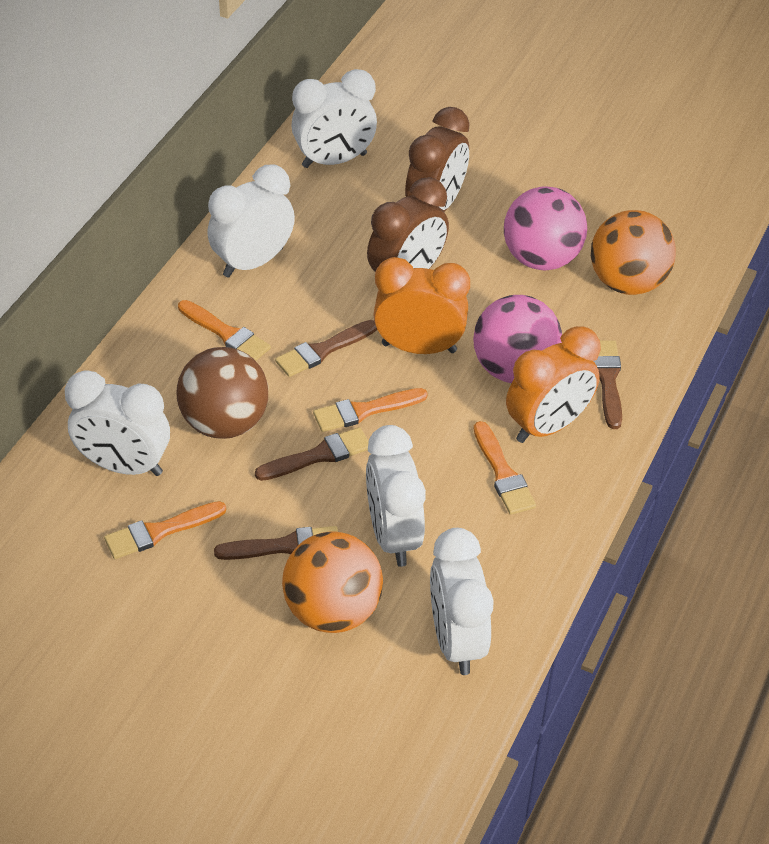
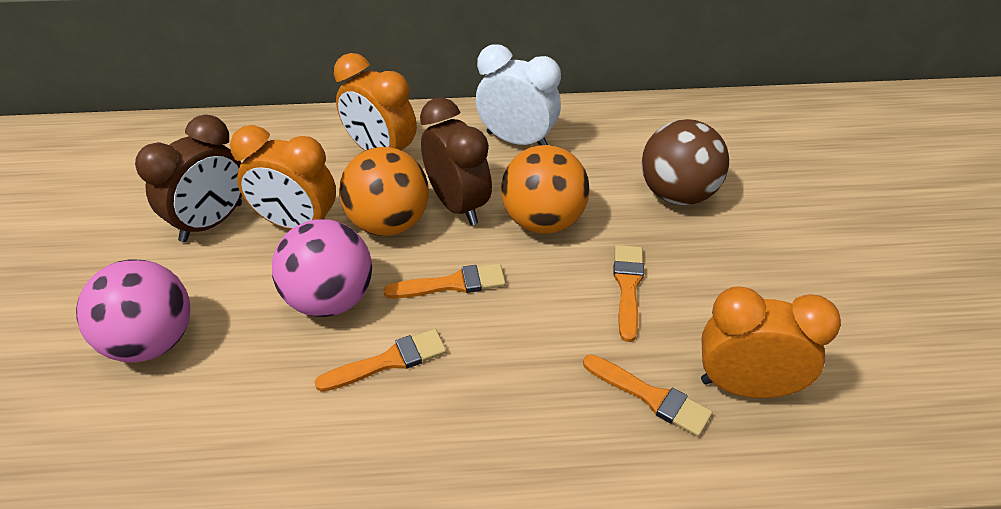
brown brush: [214,526,338,560] [255,427,369,481] [275,320,377,377] [594,340,622,429] = 4 -> none = 0
orange clock: [374,257,470,354] [506,326,601,443] = 2 -> [230,125,336,230] [334,53,417,151] [701,286,841,398] = 3
white clock: [65,370,170,476] [208,164,295,277] [291,69,377,168] [366,425,426,567] [430,528,494,675] = 5 -> [476,44,561,145] = 1

